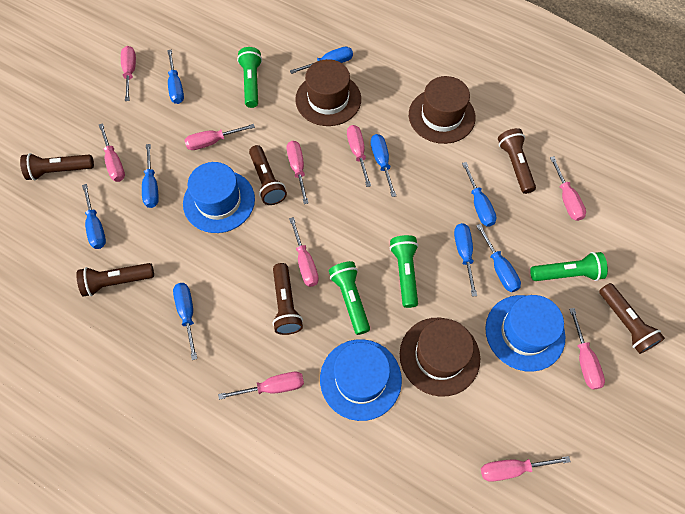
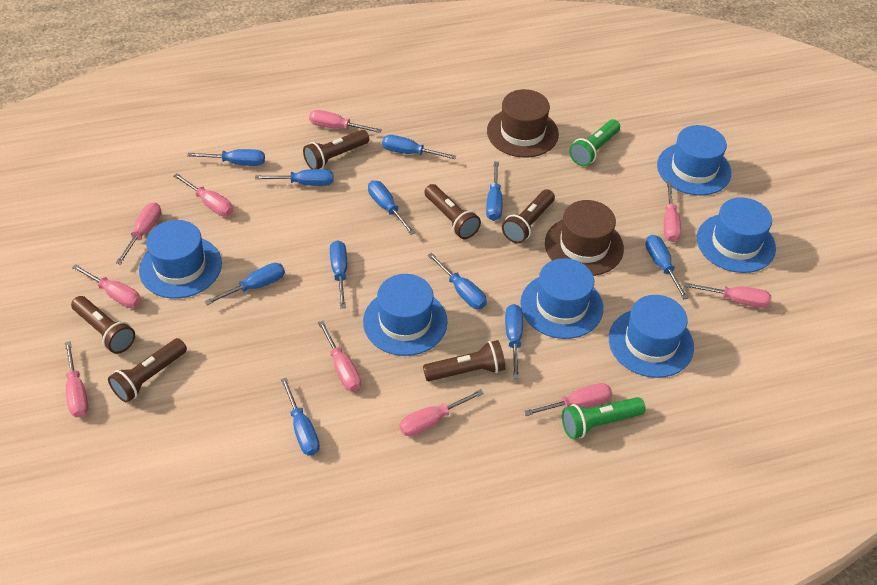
blue hat: [183,162,255,233] [320,339,402,421] [485,295,565,372] = 3 -> [139,220,222,298] [363,274,448,356] [520,258,603,339] [609,295,694,378] [657,125,731,195] [697,197,776,273] = 6
blue screwdriver: [82,184,106,249] [142,144,159,208] [167,50,184,104] [173,283,197,360] [290,47,353,74] [371,134,396,197] [454,223,477,297] [462,162,497,226] [476,224,521,292] = 9 -> [187,149,265,166] [205,263,285,305] [255,169,333,186] [281,378,320,456] [330,240,347,308] [368,181,415,235] [382,135,456,159] [428,252,487,309] [486,162,503,221] [505,304,523,379] [645,235,688,300] = 11
brown hat: [295,59,361,126] [400,318,480,397] [409,76,476,144] = 3 -> [487,89,559,158] [545,200,624,276] = 2
green flashlight: [237,47,262,108] [329,261,370,335] [390,235,418,308] [530,252,608,281] = 4 -> [562,397,645,439] [569,119,620,166] = 2

